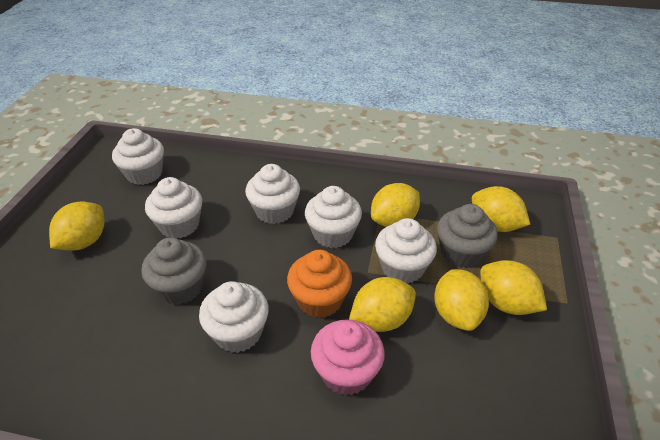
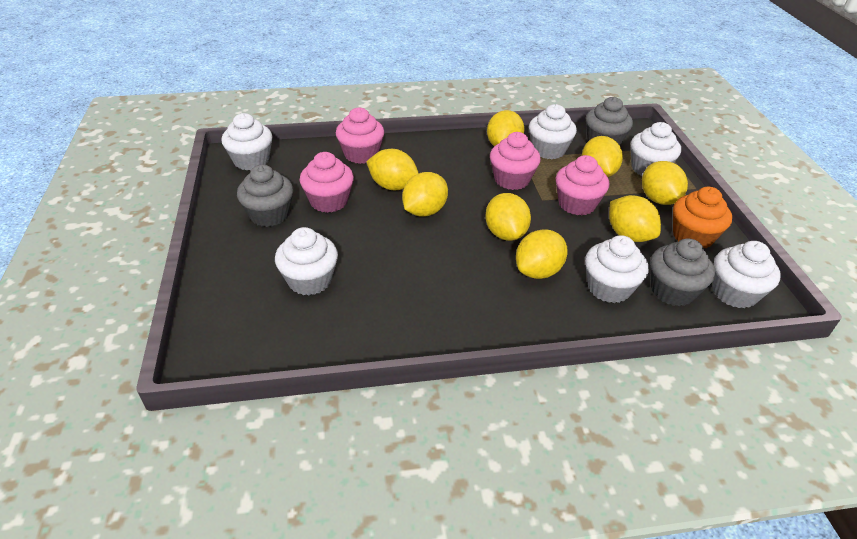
grey cupcake: [141,237,207,305] [437,204,498,268] = 2 -> [237,164,293,227] [586,97,633,145] [650,238,715,306] = 3
pink cupcake: [311,320,385,396] = 1 -> [299,152,354,213] [336,107,384,164] [490,132,541,190] [555,155,609,215] = 4
yellow lemon: [49,202,105,251] [349,277,416,332] [371,183,420,227] [434,269,489,331] [472,186,530,232] [480,260,547,315] = 6 -> [366,149,419,190] [402,172,448,217] [485,193,531,241] [487,110,525,146] [516,229,568,279] [582,136,623,177] [609,195,661,242] [642,161,688,205] = 8

